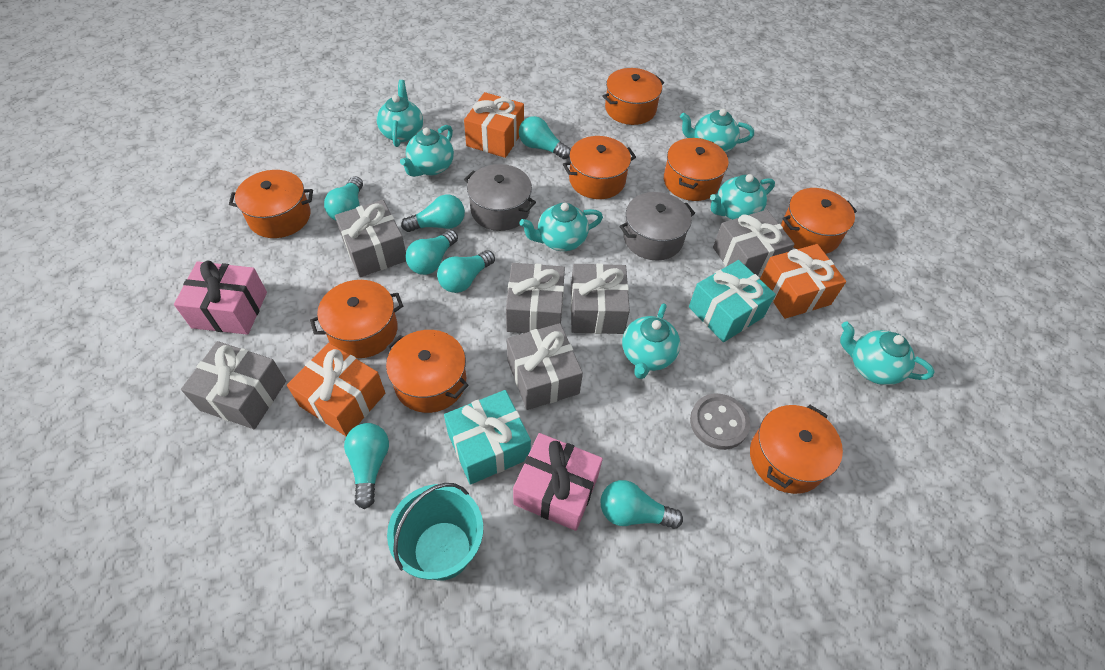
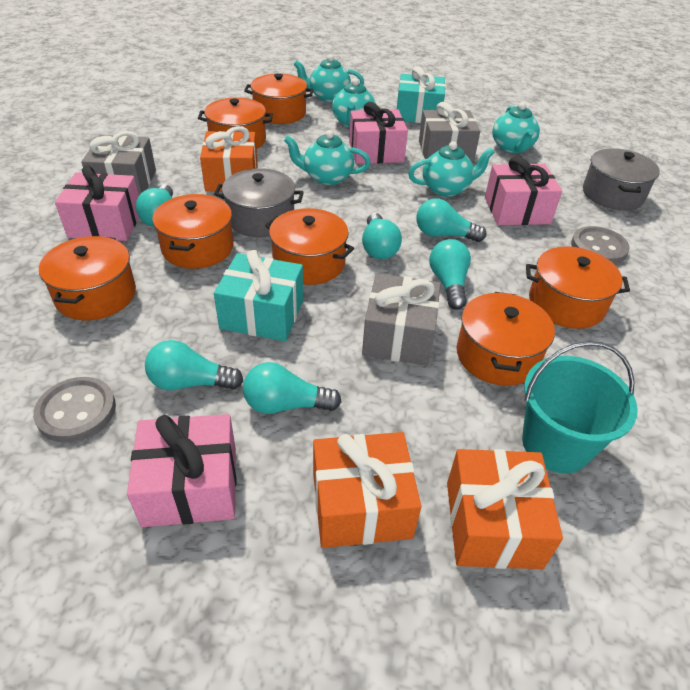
grey button: [690,393,750,450] = 1 -> [33,377,116,443] [571,226,630,264] = 2
grey gift: [181,341,286,429] [335,200,406,277] [506,263,565,333] [507,323,583,410] [570,263,630,334] [713,210,795,276] = 6 -> [81,131,156,195] [362,273,441,366] [419,102,480,163] = 3
orange pot: [229,170,313,238] [310,280,403,358] [386,330,469,413] [563,136,636,199] [602,68,664,125] [664,138,729,201] [750,405,843,494] [781,188,857,254] = 8 -> [39,236,136,320] [152,194,234,269] [198,98,273,149] [244,73,314,124] [265,208,354,285] [457,292,555,386] [526,246,630,329] = 7
pink gift: [174,260,267,335] [513,433,603,531] = 2 -> [55,165,139,241] [127,414,236,527] [349,102,408,164] [485,156,562,225] = 4
turquoise light bulb: [324,176,363,220] [344,423,389,509] [401,195,465,232] [405,229,458,275] [437,250,495,293] [519,116,571,159] [601,480,683,529] = 7 -> [136,184,173,227] [145,340,243,390] [243,362,342,414] [362,213,402,259] [416,198,486,242] [429,239,471,310] = 6
turquoise teapot: [377,80,423,147] [400,125,454,177] [519,203,603,251] [622,303,680,379] [680,109,754,153] [710,174,775,220] [840,322,935,385] = 7 -> [284,130,371,185] [293,55,364,102] [332,78,376,128] [408,141,495,197] [492,102,540,153] = 5

